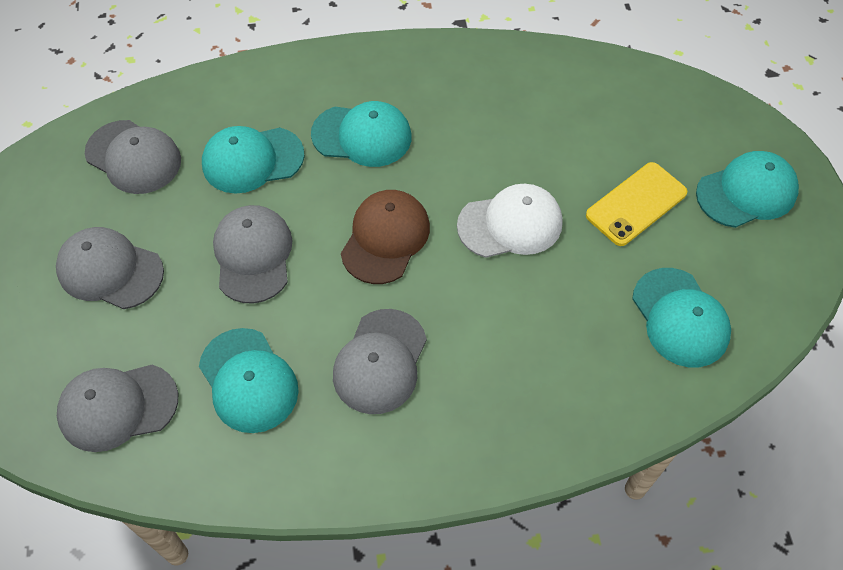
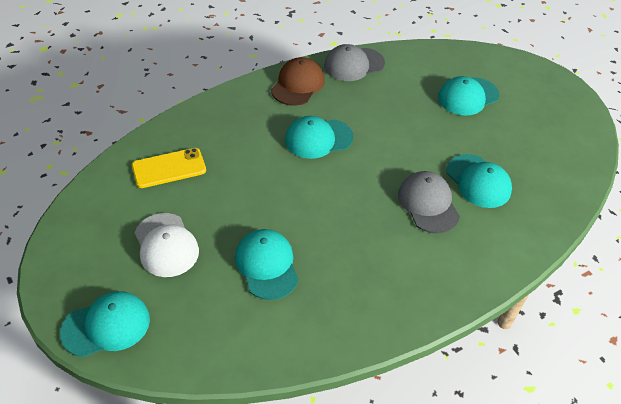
grey cap: [56,227,164,309] [57,365,178,452] [85,120,181,194] [213,205,293,303] [333,309,427,414] = 5 -> [324,44,385,81] [398,171,460,234] = 2

